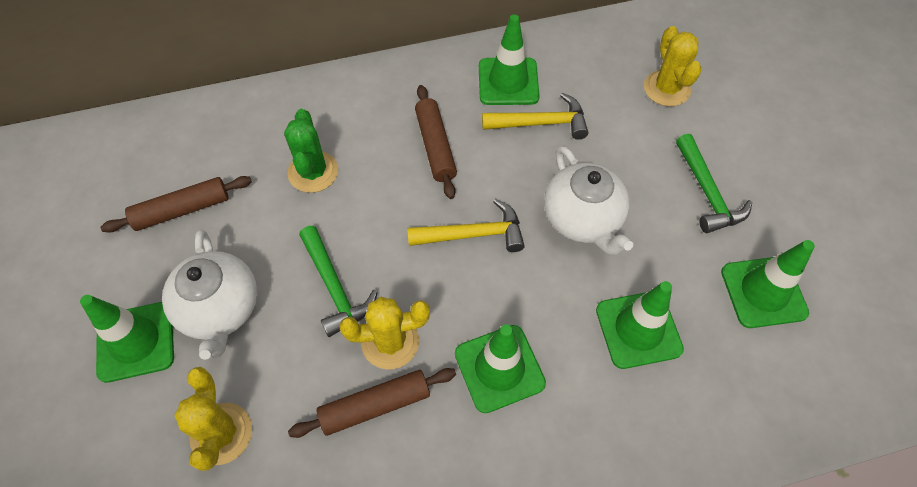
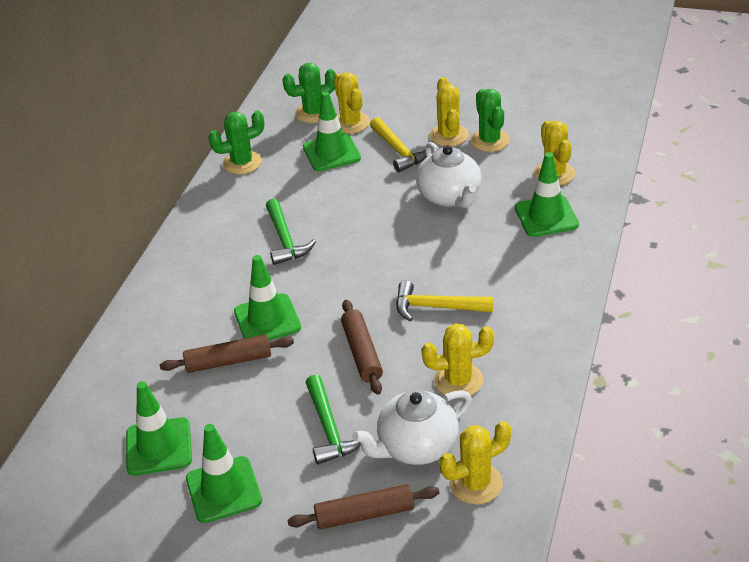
green cactus: [284,109,338,193] = 1 -> [208,111,265,174] [282,63,336,123] [470,89,510,152] = 3
yellow cactus: [174,367,252,471] [339,297,430,369] [644,26,701,106] = 3 -> [334,72,370,134] [421,324,494,396] [430,77,469,146] [439,421,511,504] [534,120,575,185] = 5

